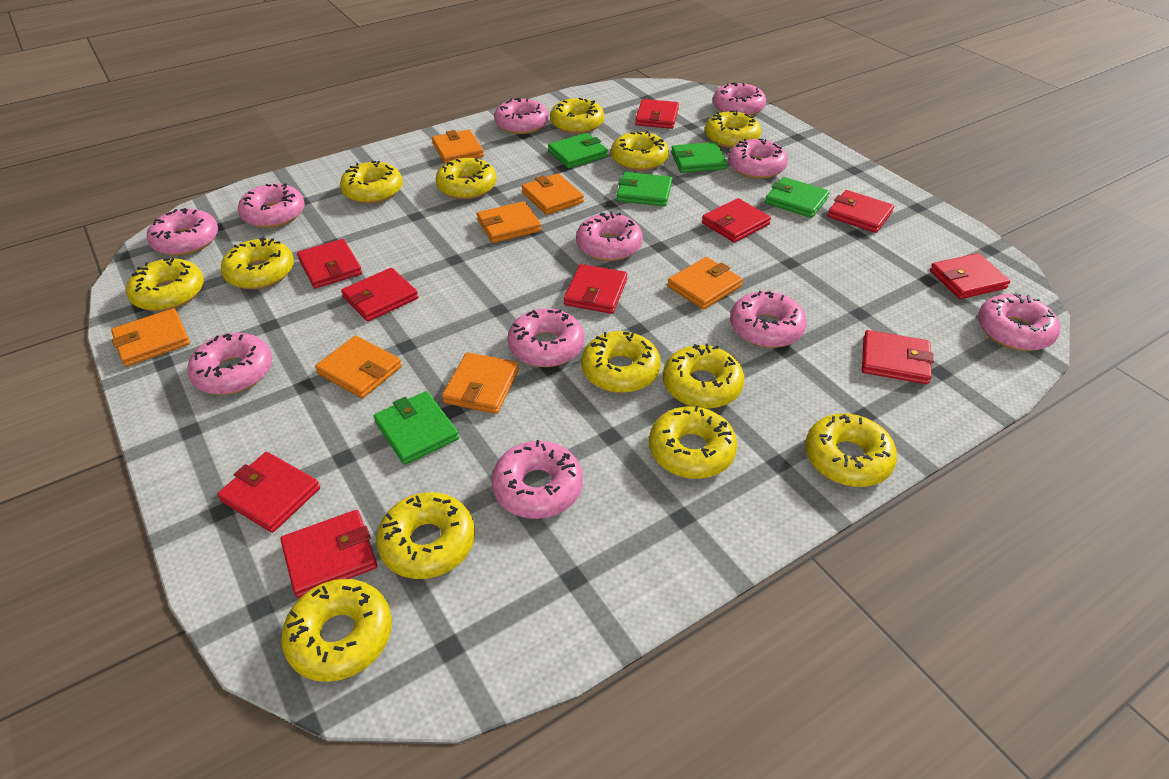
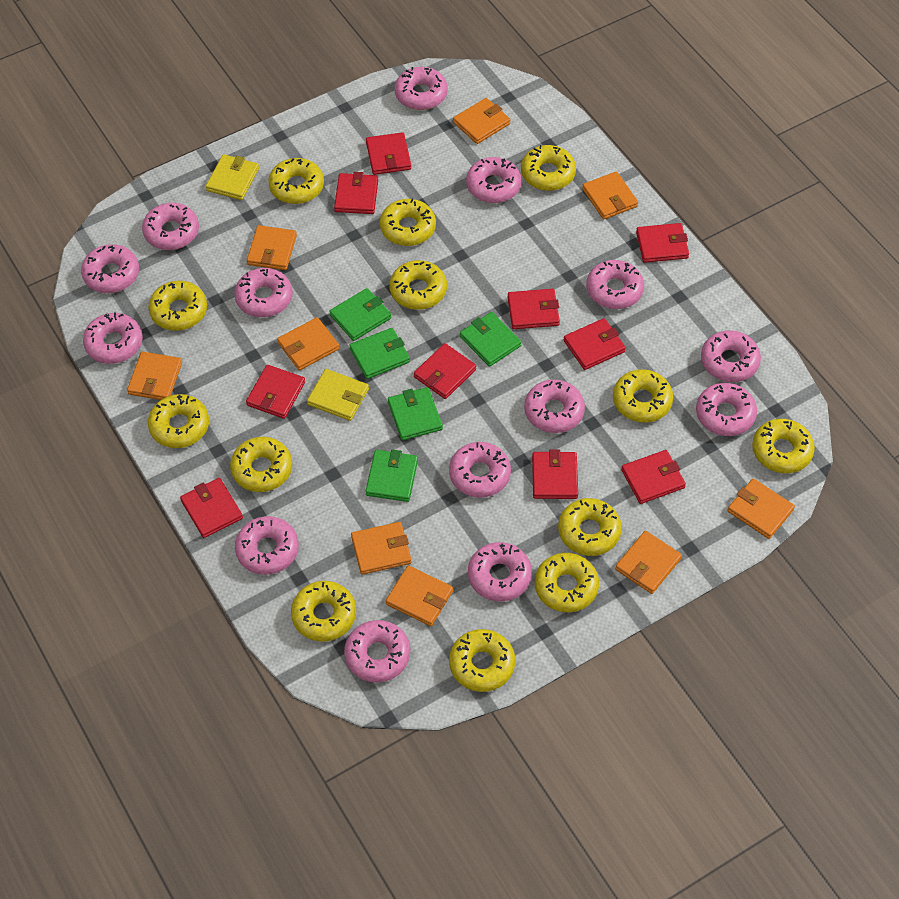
orange wallet: [111,308,190,367] [315,336,402,398] [432,129,484,164] [442,352,519,414] [477,201,541,243] [522,173,584,215] [667,257,743,309] = 7 -> [127,352,182,400] [247,225,297,270] [277,317,339,370] [351,522,411,575] [386,565,453,626] [453,98,510,144] [582,171,638,219] [615,531,682,594] [727,478,795,539] = 9
pink donut: [147,208,218,256] [187,333,272,395] [238,183,305,228] [491,440,583,519] [494,98,549,134] [507,308,585,367] [576,212,643,261] [713,82,766,116] [728,139,788,179] [730,291,807,348] [978,293,1060,351] = 11 -> [81,244,139,293] [83,312,143,364] [142,203,199,250] [234,268,293,317] [235,516,299,575] [344,620,410,682] [395,67,448,110] [449,442,511,497] [466,157,522,203] [468,542,532,601] [524,380,585,433] [586,260,644,309] [696,383,757,436] [701,330,761,382] = 14
yellow wallet: none = 0 -> [206,154,259,200] [307,369,369,421] = 2

